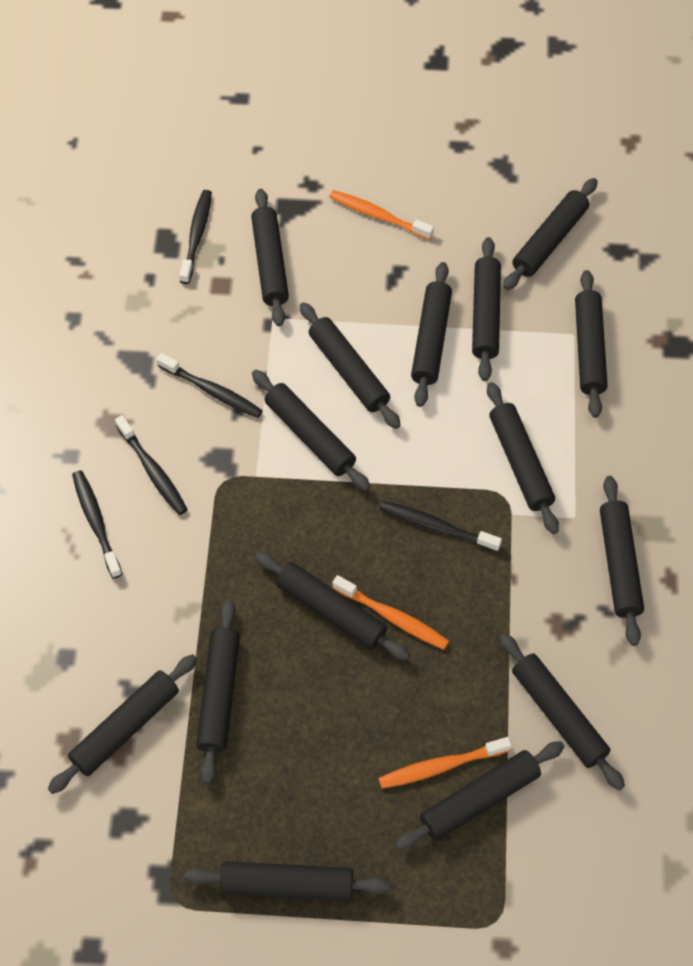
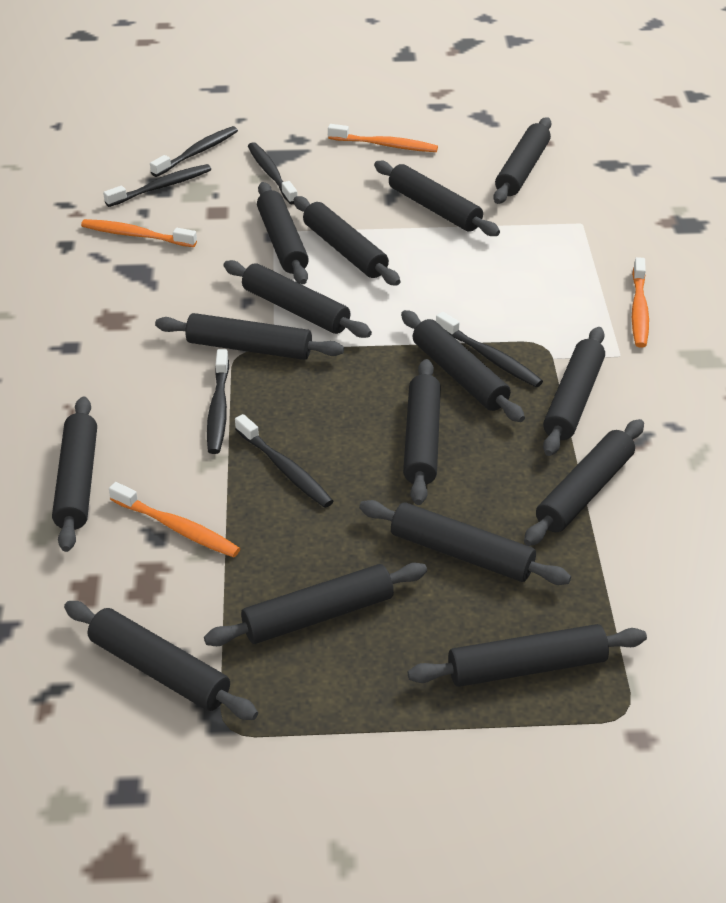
black toothbrush: [72,470,122,579] [115,415,188,515] [156,353,263,418] [179,190,212,284] [379,501,502,552] = 5 -> [103,164,211,207] [150,126,238,177] [207,349,229,454] [235,414,333,508] [248,142,297,204] [436,312,543,387] = 6
orange toothbrush: [330,190,434,240] [332,575,449,650] [378,737,512,789] = 3 -> [81,219,197,247] [109,482,240,557] [328,124,438,152] [632,257,649,348] = 4

